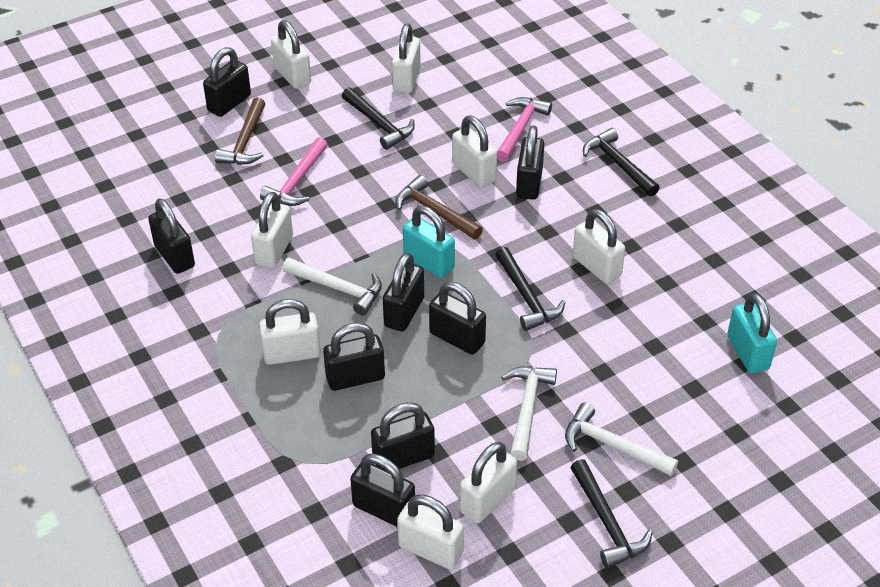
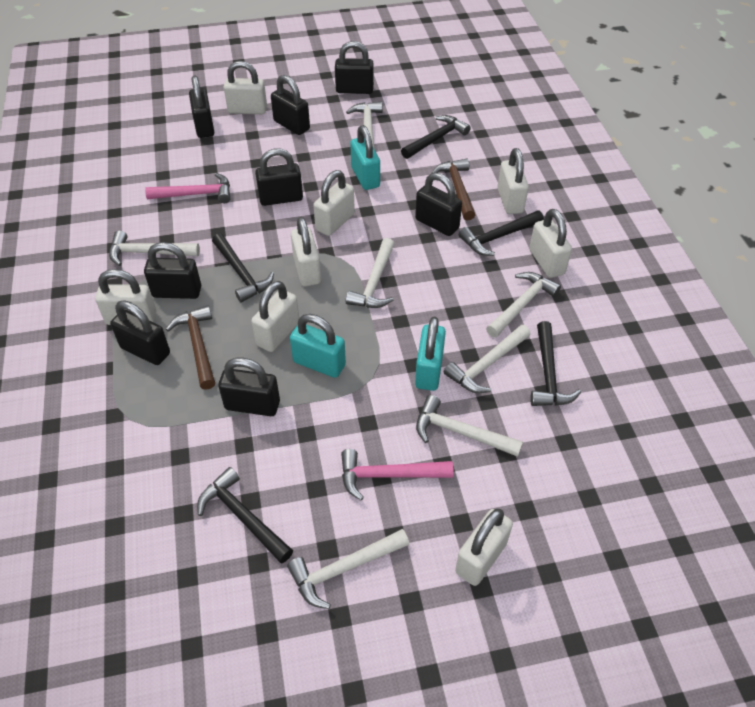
black hammer: [342,87,415,150] [495,247,565,331] [570,459,653,568] [583,128,660,197] = 4 -> [197,467,293,563] [212,233,274,303] [401,115,471,159] [459,210,544,256] [530,321,581,406] = 5
turquoise padlock: [403,206,455,278] [727,293,777,373] = 2 -> [290,314,346,378] [350,125,380,190] [415,317,446,391] = 3
white hammer: [283,258,382,315] [501,366,557,461] [565,403,678,476] = 3 -> [109,230,200,266] [287,529,409,609] [346,102,383,150] [346,238,395,308] [416,395,523,457] [444,325,531,393] [486,272,561,338] = 7

